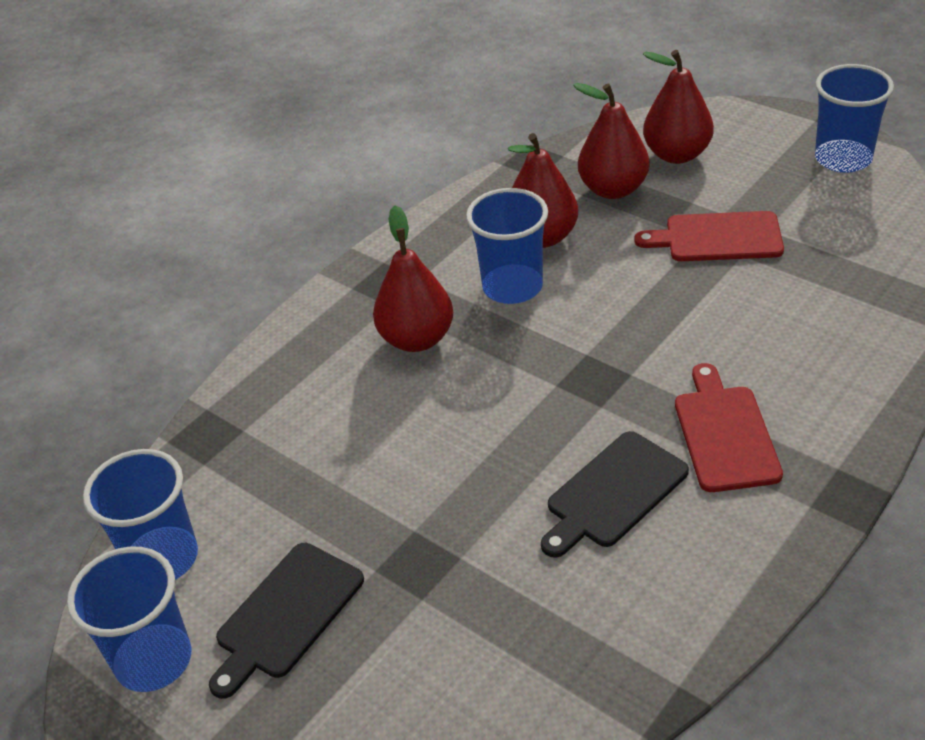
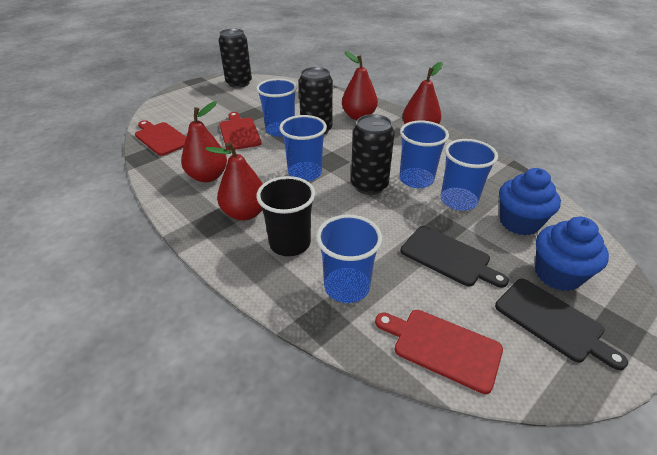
black can: none = 0 -> [218,29,252,88] [299,67,333,135] [351,114,395,195] = 3
black cup: none = 0 -> [256,176,315,256] = 1
blue cup: [67,547,192,692] [83,449,198,580] [466,188,548,304] [815,64,894,173] = 4 -> [256,78,297,137] [279,115,327,181] [316,214,382,303] [399,121,449,188] [441,139,498,211] = 5
blue cupcake: none = 0 -> [499,168,561,235] [535,217,609,291] = 2
red cutting board: [634,211,784,261] [675,363,783,492] = 2 -> [135,120,186,156] [219,112,262,150] [375,310,503,394] = 3

